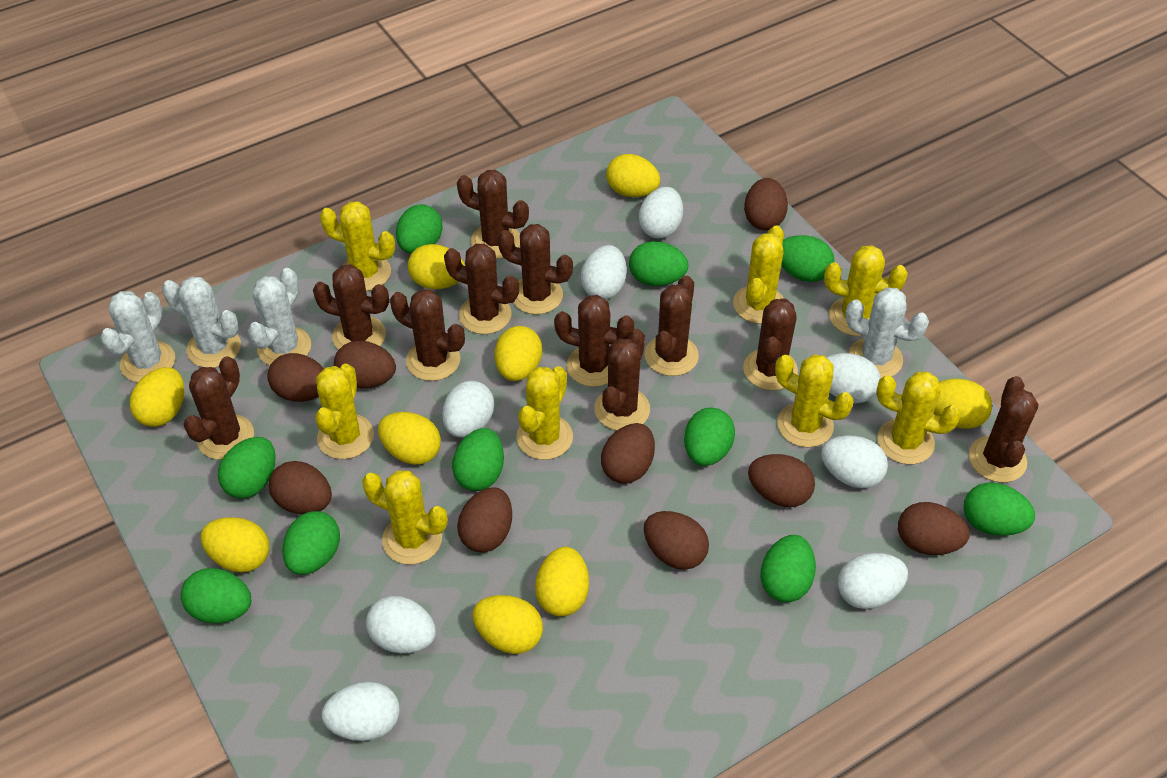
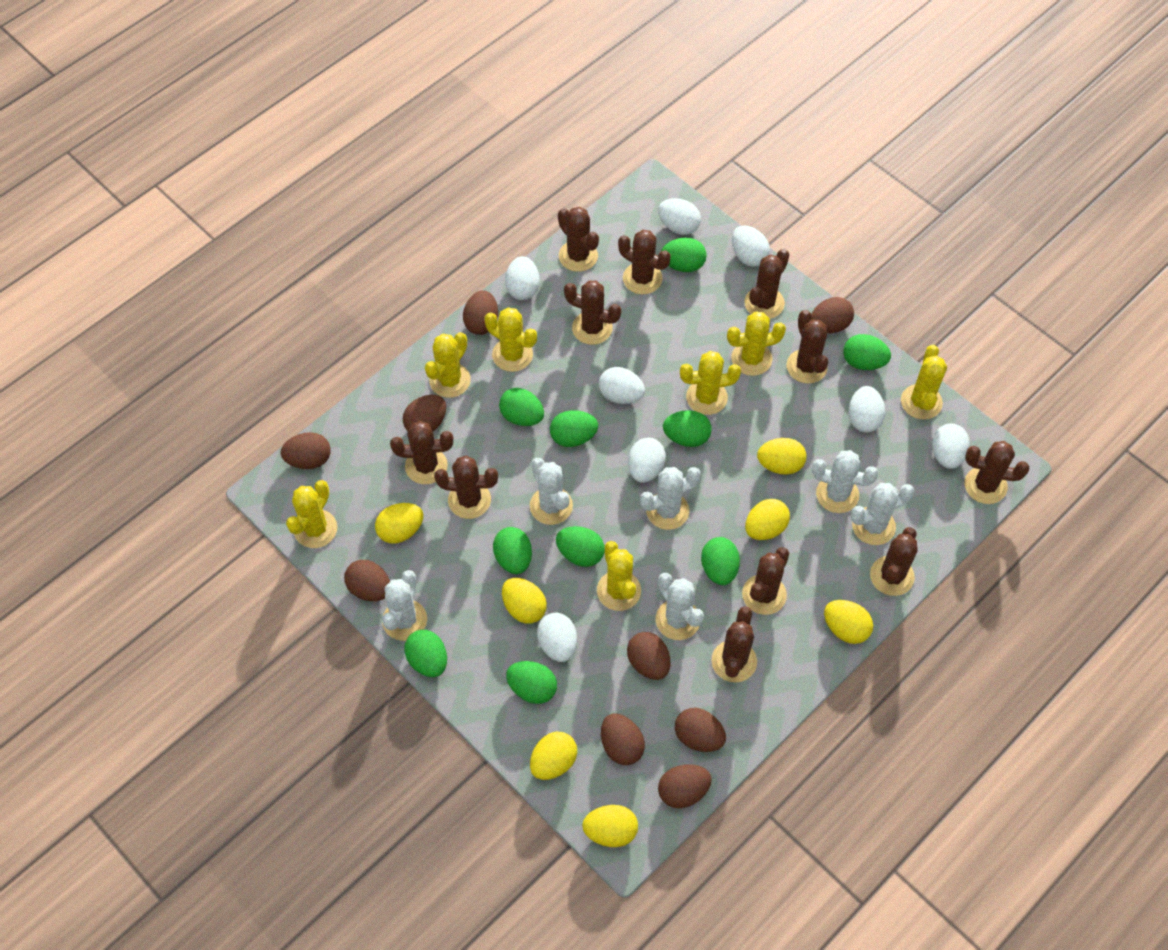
white cactus: [100,291,175,382] [162,277,241,368] [248,268,311,365] [845,287,929,378] = 4 -> [382,570,427,641] [530,458,573,525] [640,467,701,530] [655,573,704,640] [812,450,879,513] [850,483,914,545] = 6
yellow cactus: [315,364,374,459] [320,201,395,291] [362,471,448,564] [516,366,573,460] [733,225,784,324] [775,354,854,448] [824,245,908,336] [876,372,961,464] = 8 -> [286,480,337,548] [425,332,471,398] [485,307,537,372] [597,541,641,611] [680,351,741,415] [727,312,786,376] [901,345,947,419] = 7
yellow egg: [130,367,184,427] [201,517,269,572] [378,412,441,465] [408,244,465,289] [472,595,543,654] [495,326,542,381] [535,547,589,616] [606,154,661,197] [934,379,992,429] = 9 -> [375,503,423,543] [502,578,547,624] [530,732,577,780] [582,805,638,847] [745,499,790,540] [757,438,807,475] [824,600,873,644] = 7

